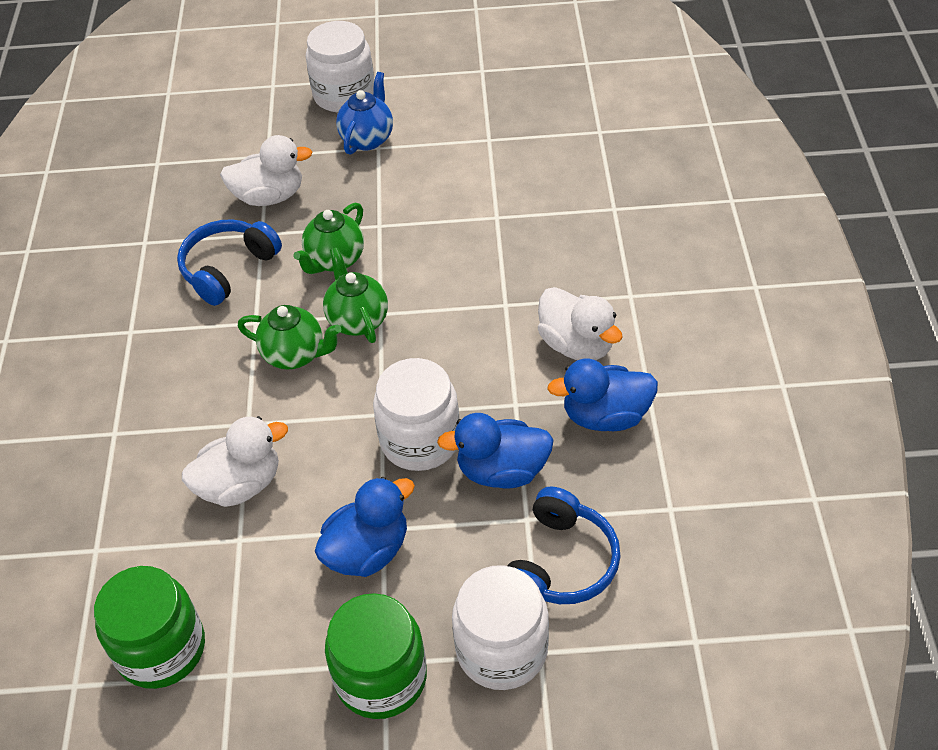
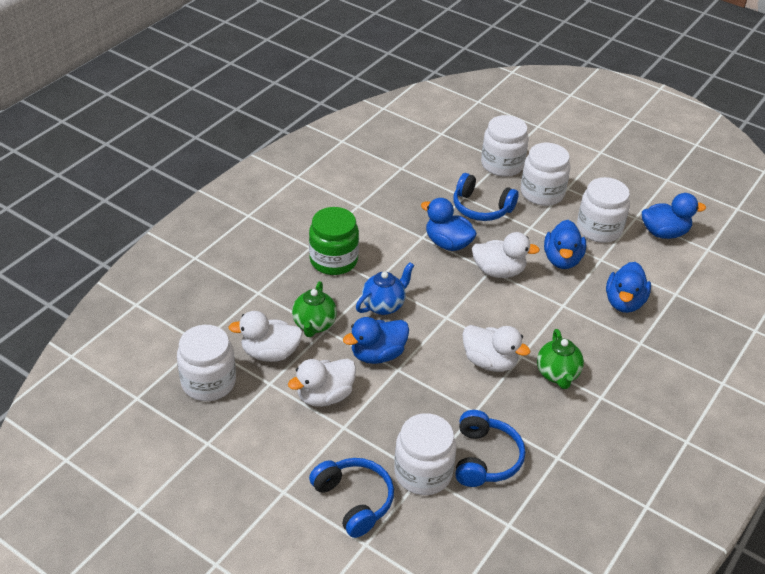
blue duck: [315,477,415,577] [437,413,554,489] [547,359,658,431] = 3 -> [343,317,409,364] [421,198,477,251] [544,220,586,269] [606,262,651,313] [642,193,706,239] = 5
blue headphones: [177,219,282,306] [507,486,621,604] = 2 -> [309,458,394,538] [453,173,519,221] [455,410,525,487] = 3
green jar: [94,566,205,689] [325,593,427,719] = 2 -> [309,207,359,275] = 1
green teapot: [238,305,341,369] [294,203,364,274] [323,247,388,343] = 3 -> [292,281,337,337] [537,329,584,389] = 2
white duck: [182,416,288,507] [220,135,312,206] [538,287,623,360] = 3 -> [228,311,303,362] [288,359,356,407] [462,325,531,372] [472,232,540,278] = 4
white jar: [306,21,374,112] [373,358,460,471] [452,565,549,690] = 3 -> [177,325,236,401] [394,413,456,495] [481,115,529,177] [521,143,570,206] [577,177,630,243] = 5

